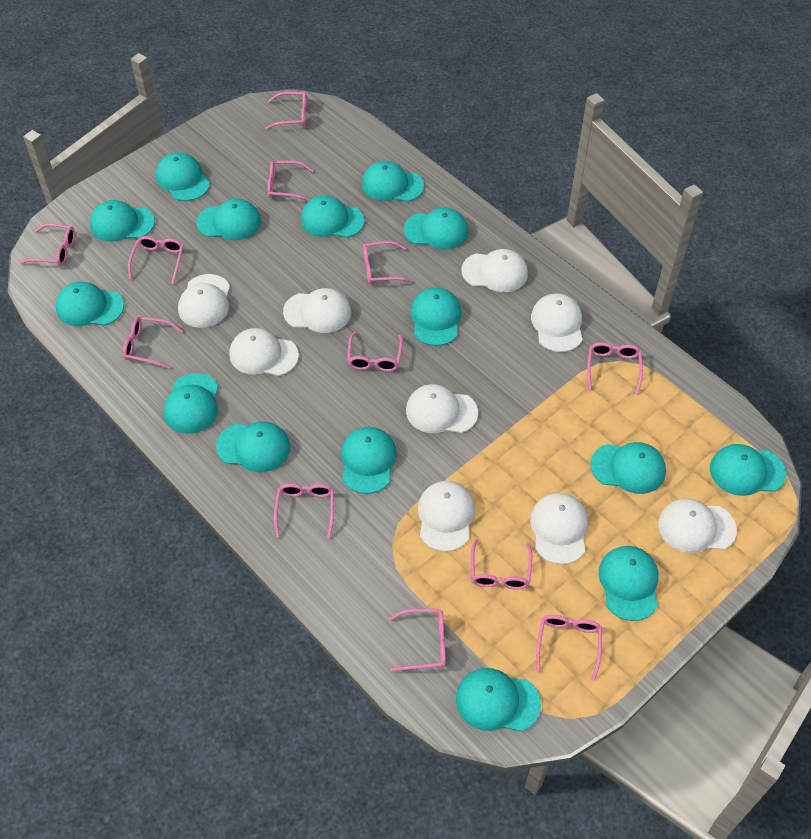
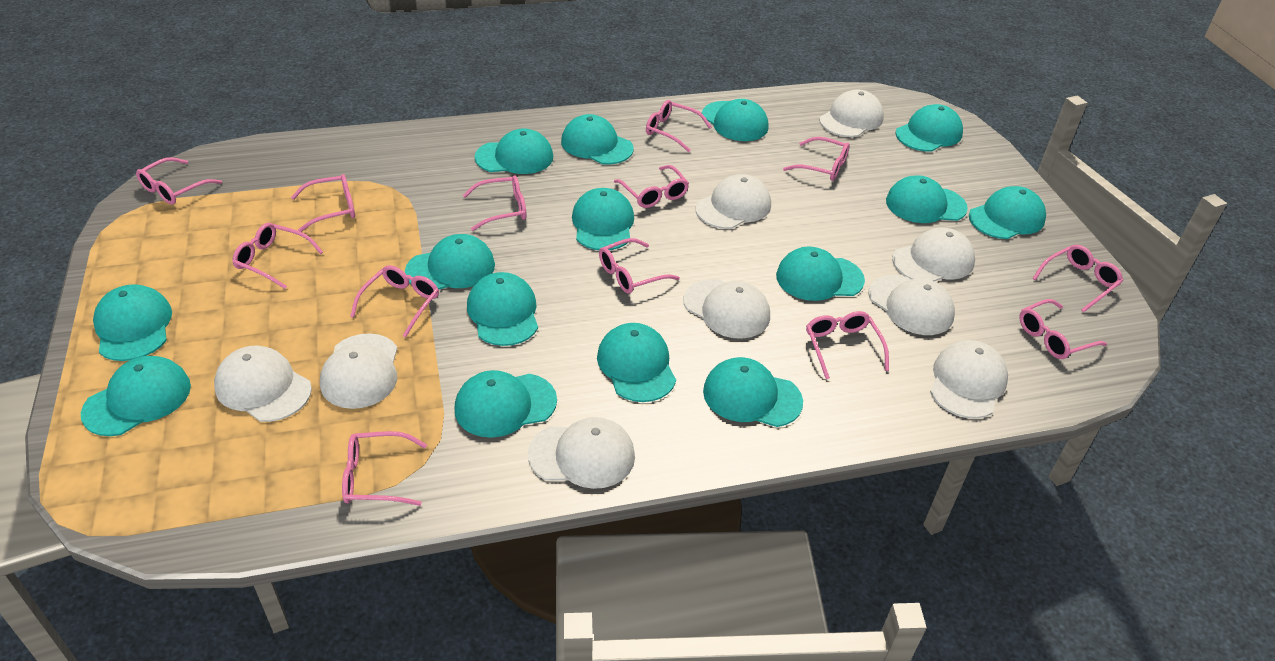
pink glasses: [20,223,75,266] [123,317,183,369] [128,236,184,284] [265,92,307,129] [268,161,314,201] [274,483,334,538] [347,332,403,372] [363,241,413,284] [389,609,446,671] [471,539,532,590] [536,615,602,681] [587,342,643,394] = 12 -> [136,157,222,205] [232,223,323,289] [291,174,355,232] [342,431,427,506] [350,265,439,337] [463,176,527,231] [599,238,680,294] [614,165,689,208] [646,100,712,152] [783,137,850,181] [806,311,889,379] [1019,299,1107,359] [1032,245,1123,312] = 13

